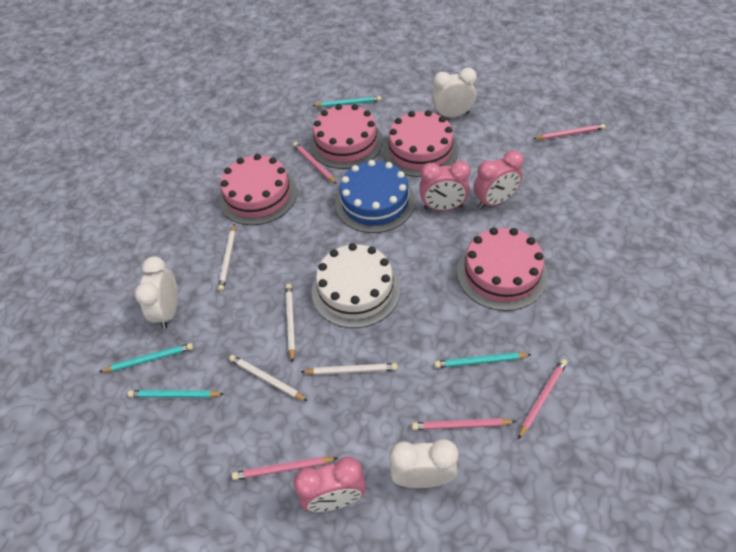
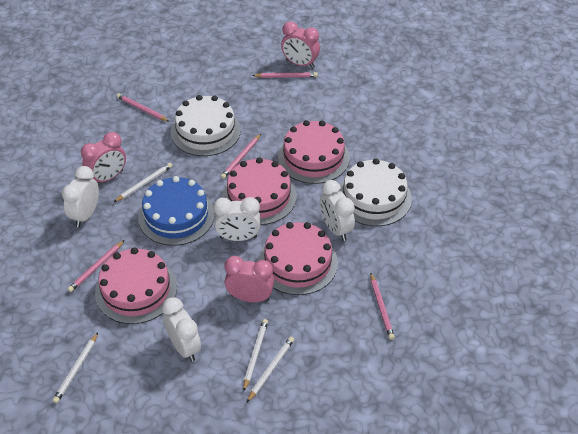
turquoise pencil: [99,343,193,372] [128,390,224,398] [313,96,381,107] [434,352,532,368] = 4 -> none = 0
white cake: [312,243,401,328] = 1 -> [171,95,241,156] [340,159,412,226] = 2
white clock: [135,256,178,329] [389,439,458,488] [432,68,477,118] = 3 -> [62,166,99,227] [162,297,201,362] [213,197,260,241] [320,180,355,241] = 4

